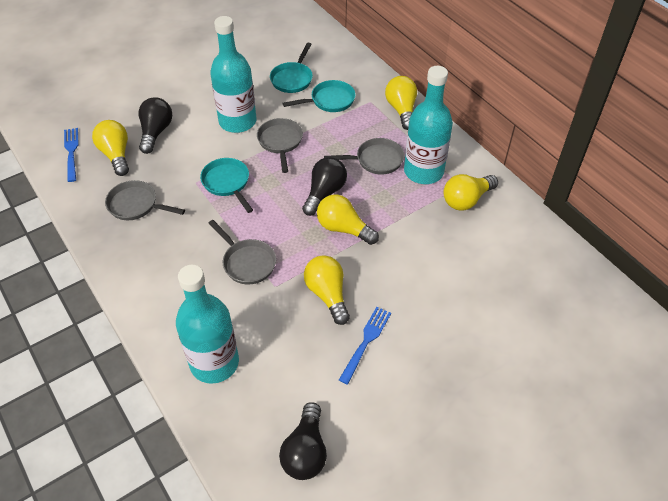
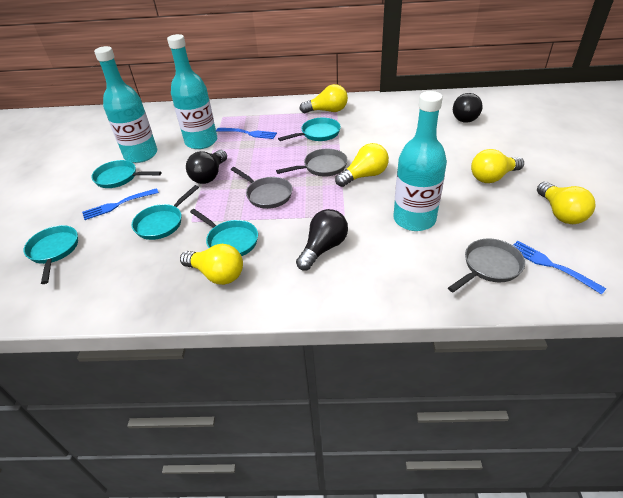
blue fork: [64,128,79,182] [339,307,391,385] = 2 -> [82,188,159,220] [216,128,277,139] [513,241,607,295] = 3
grey pan: [105,180,185,220] [208,220,276,284] [257,118,303,173] [324,138,405,175] = 4 -> [231,167,292,209] [276,149,348,177] [448,238,525,292] = 3
turquoise pan: [200,158,253,213] [270,43,313,93] [283,80,356,112] = 3 -> [24,225,78,284] [91,160,161,188] [131,185,199,240] [190,209,258,256] [278,118,341,141] = 5

